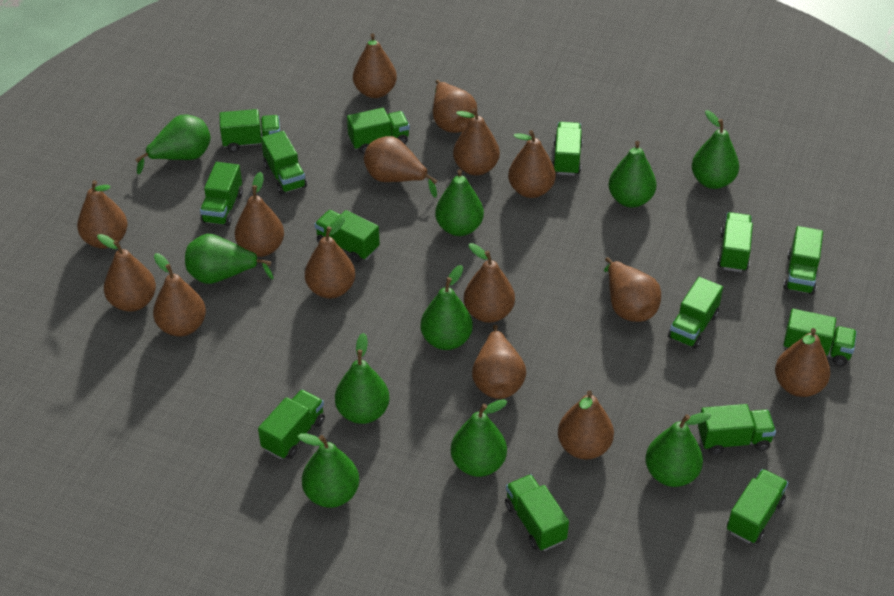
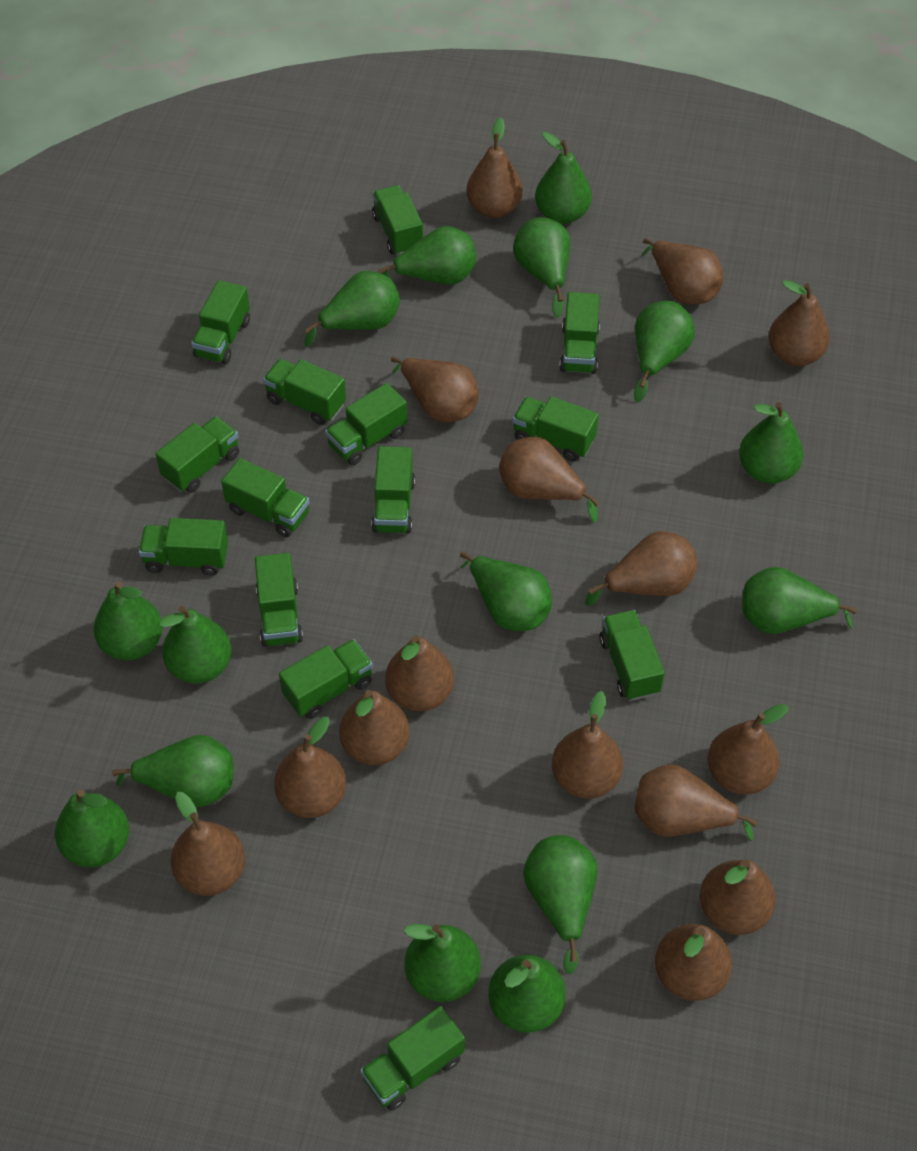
green pear: [135,114,211,174] [185,234,274,284] [297,434,359,508] [335,333,390,424] [420,265,473,350] [435,169,484,236] [451,399,507,477] [608,141,656,208] [645,413,711,487] [692,110,739,189] = 10 -> [55,790,129,867] [94,582,163,660] [112,735,233,807] [159,606,231,683] [305,271,400,347] [378,226,476,285] [404,924,481,1002] [460,552,552,631] [488,954,566,1033] [513,217,570,318] [523,835,598,974] [535,132,592,224] [634,301,695,402] [739,402,803,484] [742,567,857,634] = 15

